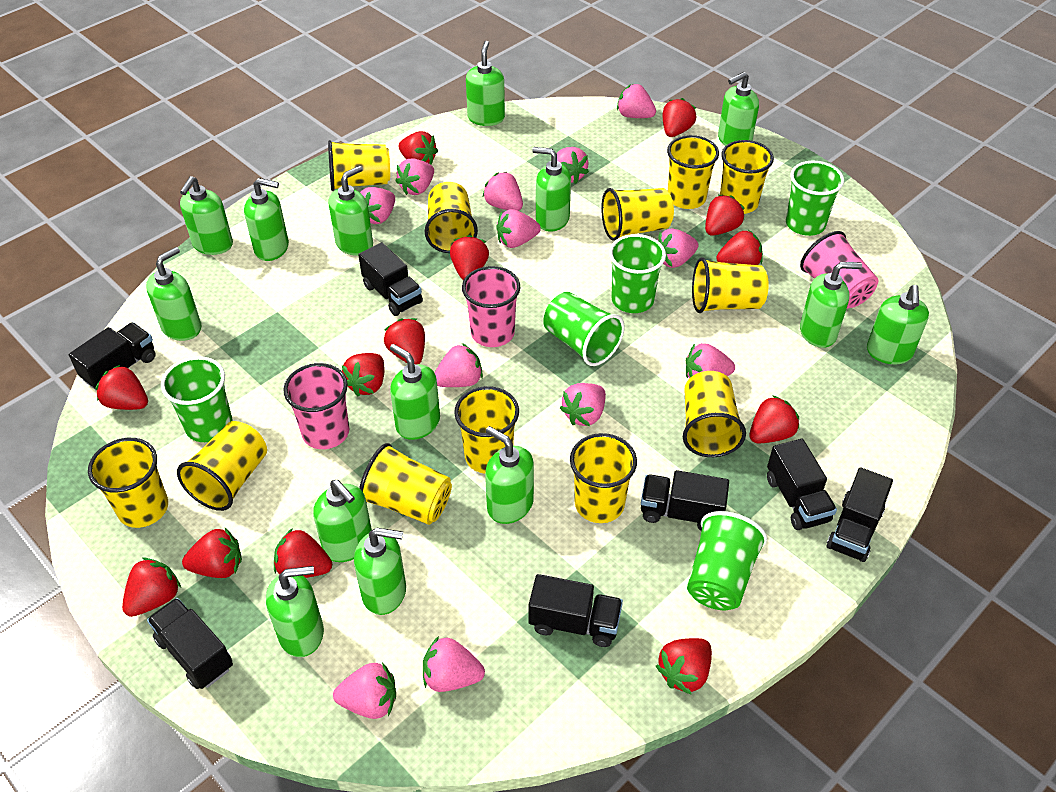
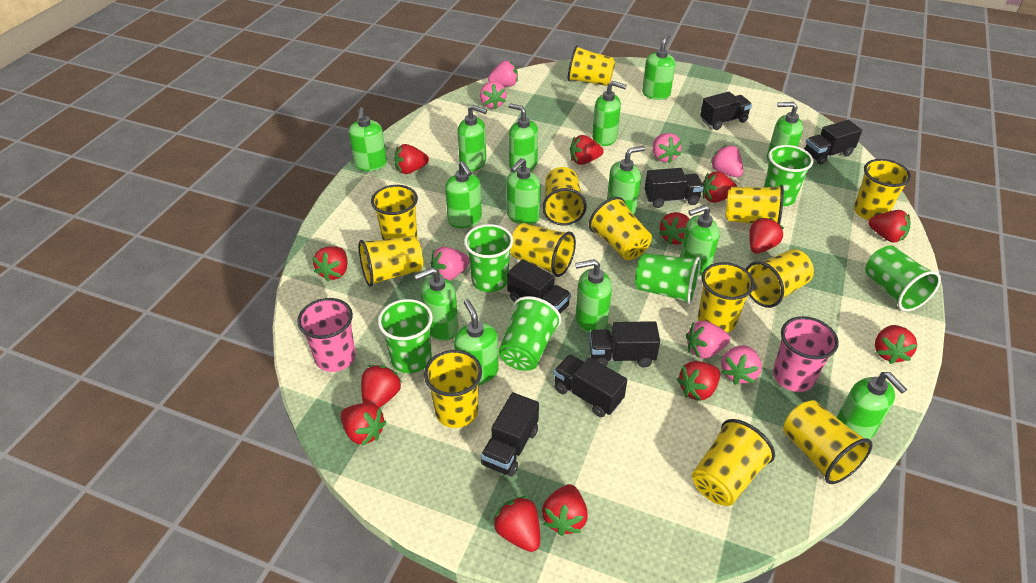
green cup: [161,356,233,442] [543,292,624,366] [609,234,666,313] [687,511,767,610] [786,161,844,236] = 5 -> [378,299,433,373] [464,224,513,292] [498,296,561,371] [635,253,701,305] [764,145,813,206] [865,245,941,312] = 6
pink cup: [283,363,349,449] [462,266,521,347] [800,231,878,308] = 3 -> [297,298,356,372] [773,316,839,392] = 2
pink strawberry: [333,662,396,719] [360,187,395,224] [396,158,434,195] [423,636,485,692] [435,343,483,387] [483,172,523,211] [496,209,541,248] [556,147,589,184] [560,383,606,426] [617,84,656,118] [657,229,698,268] [686,343,735,378] = 12 -> [430,247,470,281] [480,81,507,109] [488,60,518,87] [653,133,681,163] [686,321,730,359] [710,145,743,177] [721,345,762,385] = 7
yellow cup: [88,438,168,528] [177,421,267,511] [328,140,390,191] [359,443,452,525] [425,182,478,253] [454,386,519,474] [570,433,637,523] [601,188,674,241] [667,135,719,209] [683,371,746,457] [692,257,769,313] [720,140,774,214] = 12 -> [359,235,423,287] [371,185,418,240] [424,350,482,428] [510,223,576,277] [542,167,587,225] [568,45,615,86] [589,197,652,260] [692,419,775,506] [698,262,754,333] [725,185,784,225] [746,249,814,308] [783,400,873,484] [854,159,911,220] = 13

